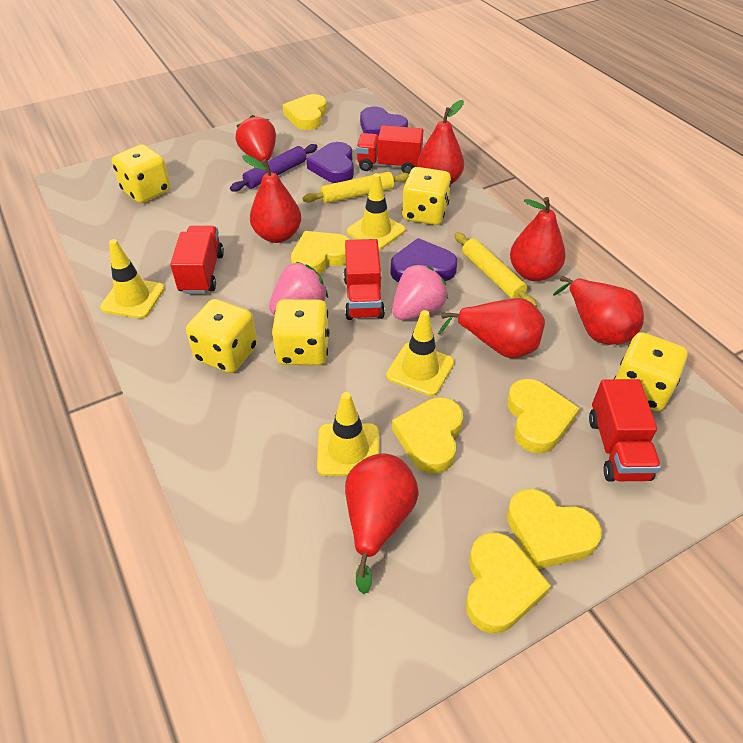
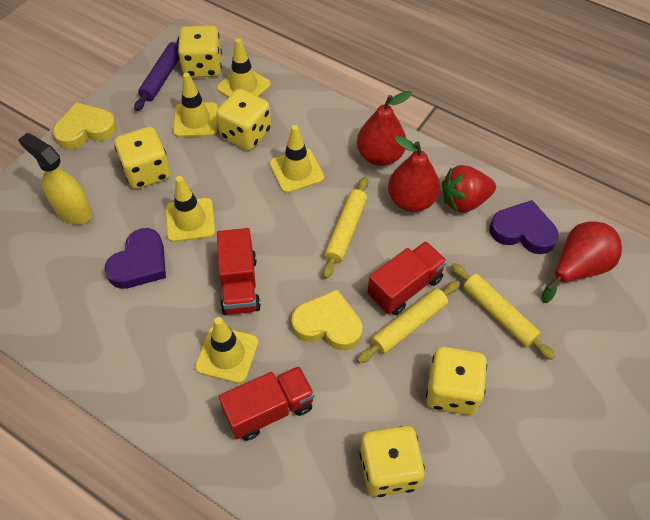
pink strawberry: [269,262,328,315] [392,264,448,320] = 2 -> none = 0
purple heart: [306,142,354,183] [360,107,408,136] [390,238,457,282] = 3 -> [104,228,166,289] [490,200,559,254] = 2
red pear: [242,155,301,243] [345,453,419,594] [417,100,464,184] [438,298,545,358] [510,197,566,281] [553,276,644,345] = 6 -> [357,91,412,166] [388,136,440,212] [541,221,622,303] = 3
red truck: [170,226,224,294] [343,239,385,320] [356,125,424,174] [589,379,661,482] = 4 -> [217,228,261,315] [219,366,315,441] [367,241,447,315] = 3
yellow heart: [283,94,327,130] [291,231,351,274] [392,397,463,474] [466,533,551,633] [507,379,579,453] [507,489,602,569] = 6 -> [53,102,117,150] [292,289,363,351] = 2
yellow rolling pin: [303,172,409,203] [454,232,537,307] = 2 -> [323,177,368,279] [357,281,460,363] [451,263,555,360] = 3
yellow spray bottle: none = 0 -> [18,133,92,224] = 1
yellow traffic cone: [100,239,165,319] [317,392,379,476] [347,173,406,250] [386,310,454,396] = 4 -> [165,176,215,242] [173,73,218,137] [195,317,259,384] [217,38,271,97] [270,125,324,193] = 5

